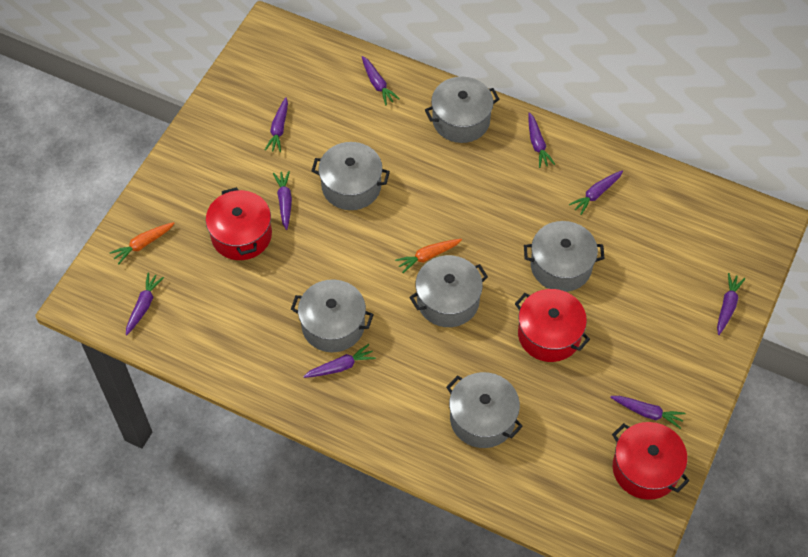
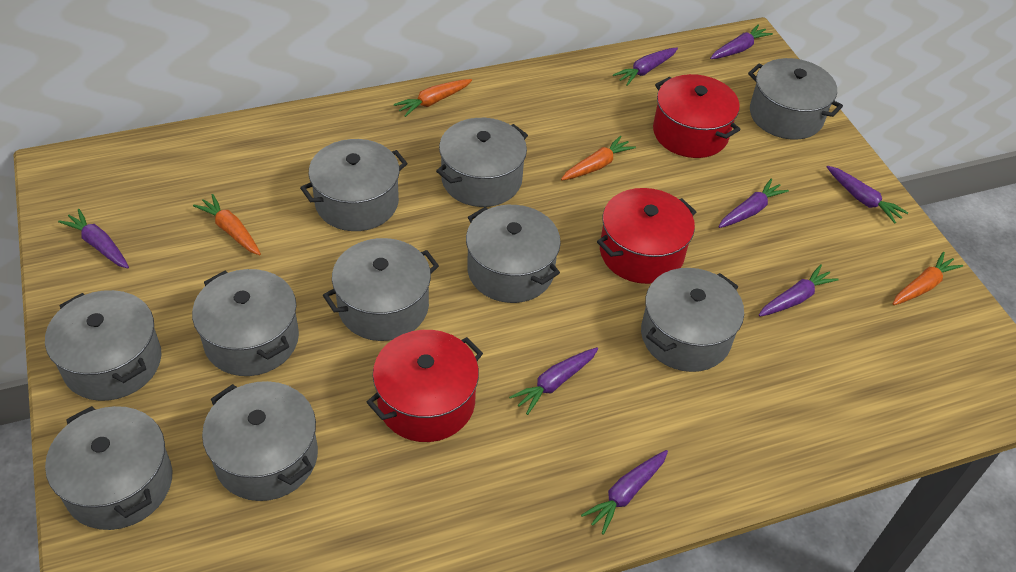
grey pot: [291,280,374,352] [311,142,390,210] [409,255,488,327] [425,76,500,143] [446,372,523,448] [524,221,605,292] = 6 -> [45,290,162,401] [45,406,172,530] [192,269,299,376] [202,381,318,501] [300,139,408,231] [323,238,439,341] [436,118,528,207] [466,205,561,303] [641,268,744,372] [748,58,843,140] = 10
orange carrot: [110,222,175,265] [395,239,462,273] = 2 -> [193,194,261,255] [394,79,472,117] [561,135,636,180] [893,252,963,305] = 4
purple carrot: [126,272,164,335] [265,97,288,152] [273,171,292,230] [303,344,376,378] [362,56,400,105] [528,112,555,168] [569,170,623,215] [610,396,685,429] [717,273,745,335] = 9 -> [58,209,129,268] [509,347,598,415] [581,450,668,535] [613,47,678,86] [710,24,773,59] [718,178,789,228] [759,264,839,317] [827,166,908,224] = 8

